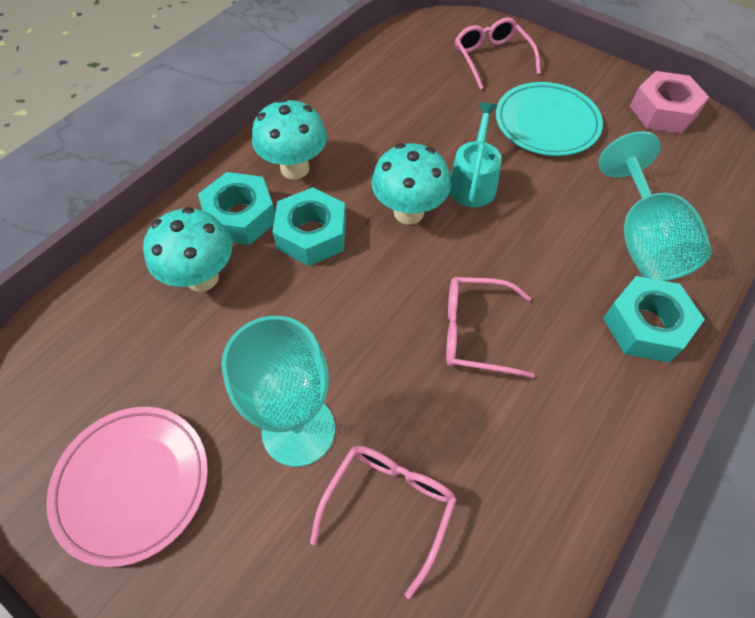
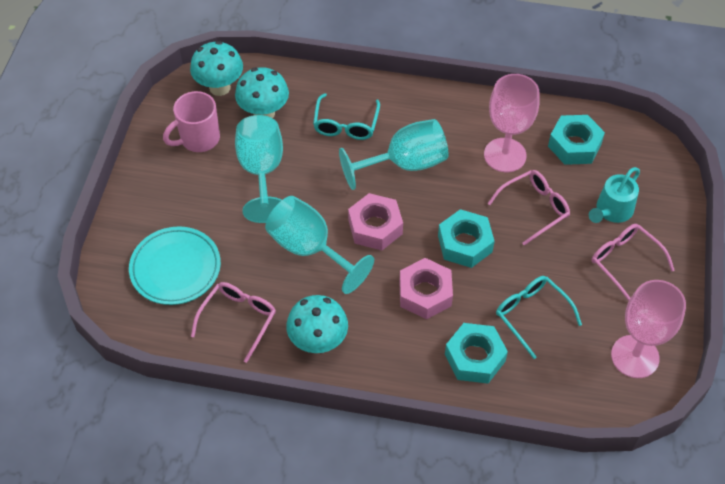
pink goblet: none = 0 -> [484,74,540,172] [611,280,686,378] = 2
pink mug: none = 0 -> [163,91,220,152] = 1
pink nut: [630,71,709,134] = 1 -> [348,193,403,250] [399,258,453,320] = 2
pink plate: [46,407,208,567] = 1 -> none = 0
turquoise glasses: none = 0 -> [313,93,380,140] [496,276,582,359] = 2
turquoise goblet: [221,316,335,467] [599,131,712,281] = 2 -> [235,115,283,223] [265,196,374,294] [339,119,449,190] = 3

